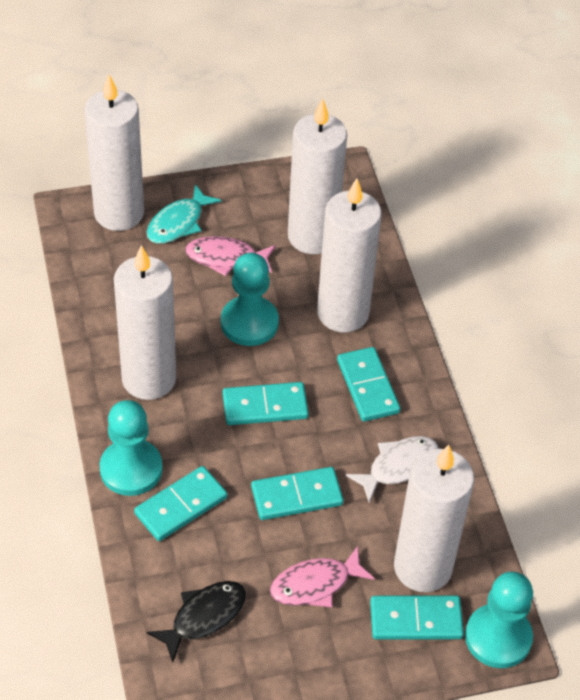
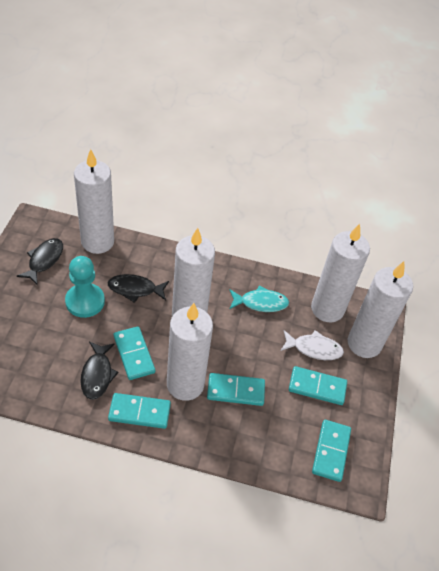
black fish: [147,581,246,662] = 1 -> [17,238,63,285] [80,341,118,400] [107,274,169,303] = 3
pink fish: [185,236,276,276] [270,546,375,607] = 2 -> none = 0
turquoise pawn: [100,400,163,496] [221,253,279,346] [465,572,533,668] = 3 -> [65,256,105,318] = 1

